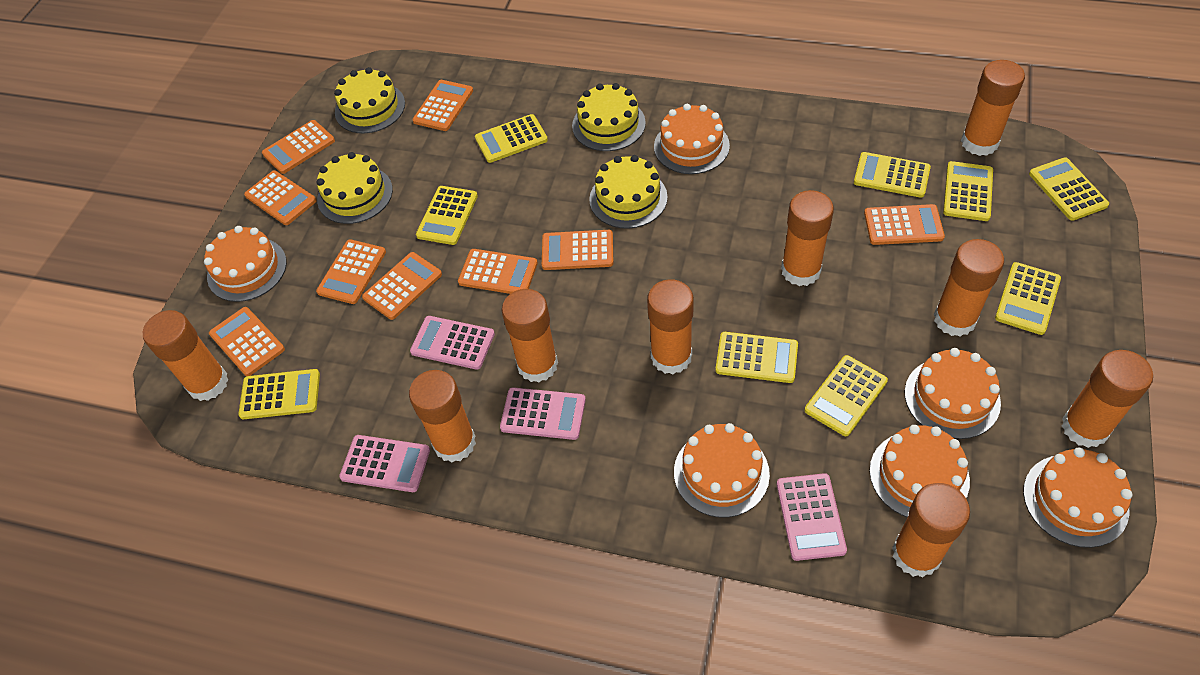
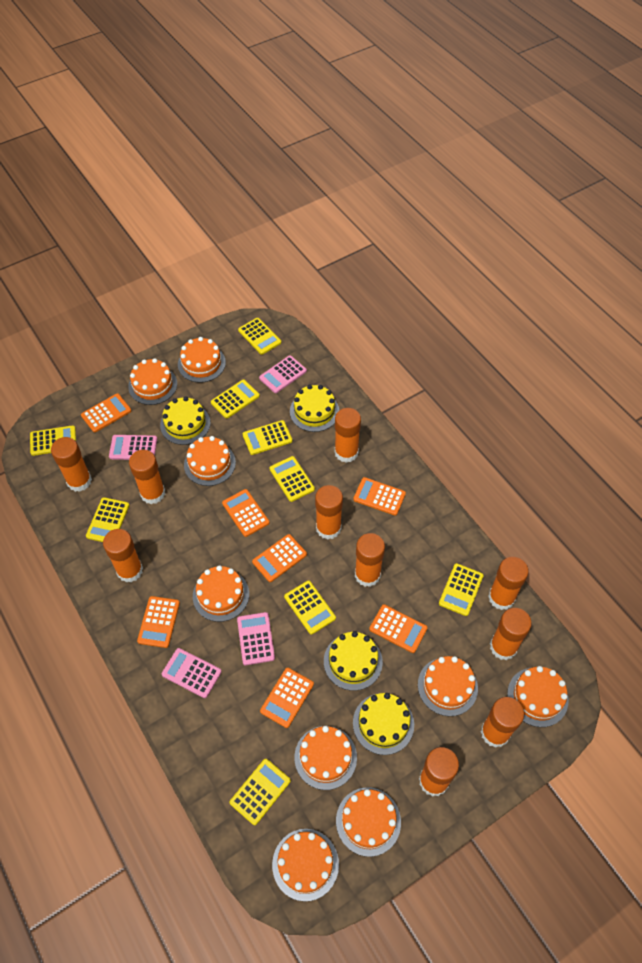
orange cake: [204,226,287,302] [654,104,730,174] [674,423,770,518] [870,425,970,518] [905,348,1001,439] [1023,448,1133,548] = 6 -> [128,358,177,405] [178,337,226,383] [184,436,236,486] [193,565,249,622] [272,829,339,901] [294,726,357,790] [336,787,401,857] [418,656,478,716] [507,666,569,727] = 9
orange calculator: [209,307,285,376] [244,170,317,225] [262,120,335,174] [316,239,386,304] [362,252,442,320] [413,80,473,131] [458,249,538,294] [542,230,613,270] [864,204,945,245] = 9 -> [81,393,131,433] [137,596,180,648] [222,489,270,537] [252,534,307,582] [260,668,314,728] [353,477,406,516] [369,604,427,653] = 7
orange glue stick: [143,310,229,401] [409,370,476,463] [502,289,558,383] [647,279,694,374] [781,190,834,286] [892,483,970,578] [934,239,1004,336] [961,60,1025,156] [1062,350,1153,448] = 9 -> [51,437,92,492] [103,529,143,582] [129,450,165,504] [315,485,343,540] [334,408,361,463] [355,533,385,587] [419,747,459,797] [481,697,524,748] [488,557,529,610] [490,608,532,660] = 10

